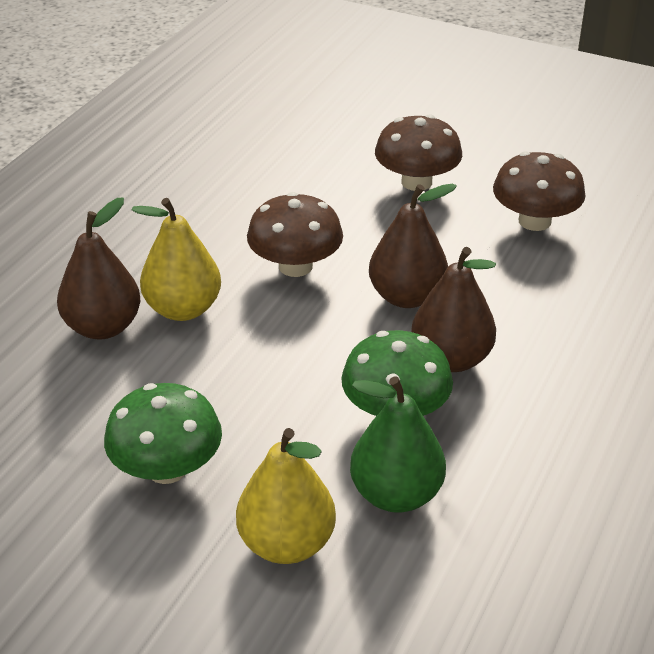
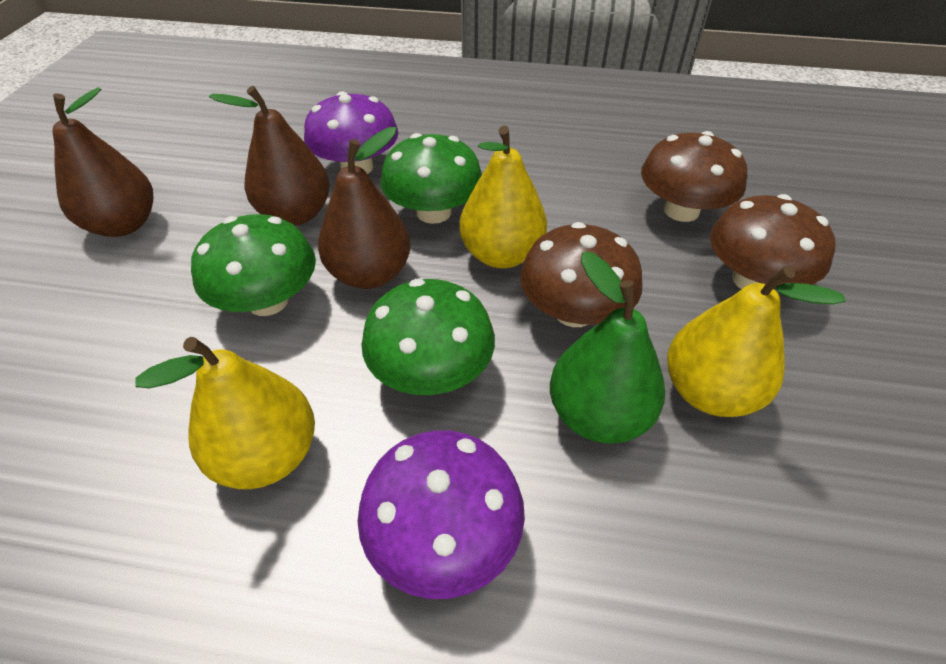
green mushroom: [104,383,222,484] [341,330,453,416] = 2 -> [191,214,316,316] [361,279,495,395] [381,133,482,224] = 3
purple mushroom: none = 0 -> [304,91,399,174] [358,430,525,599] = 2
yellow pear: [132,198,221,321] [236,428,336,564] = 2 -> [135,337,315,489] [459,126,547,268] [667,266,845,417] = 3

